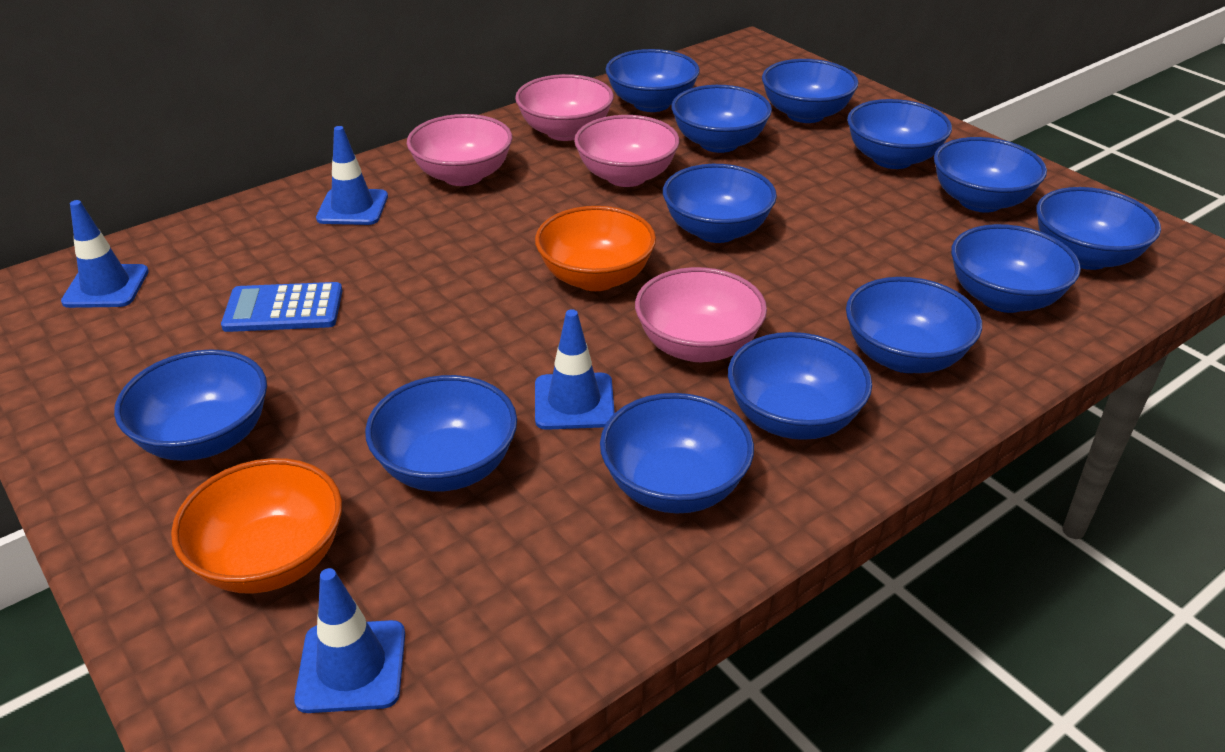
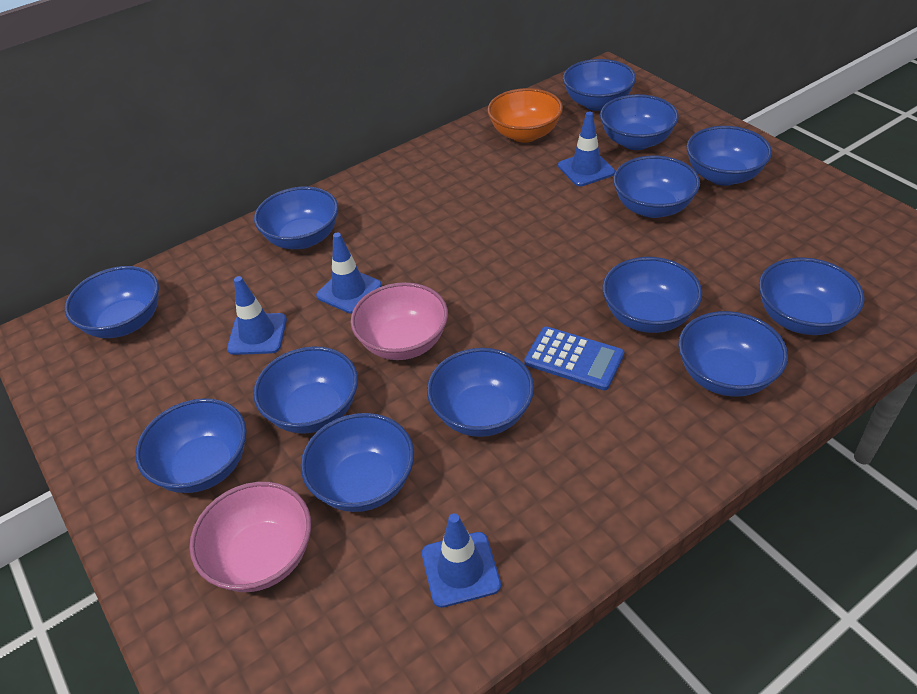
orange bowl: [171,458,342,594] [535,206,656,291] = 2 -> [487,88,563,143] = 1
pink bowl: [407,114,512,186] [515,74,614,141] [574,115,680,187] [635,267,767,362] = 4 -> [189,482,311,592] [351,282,448,360] = 2

